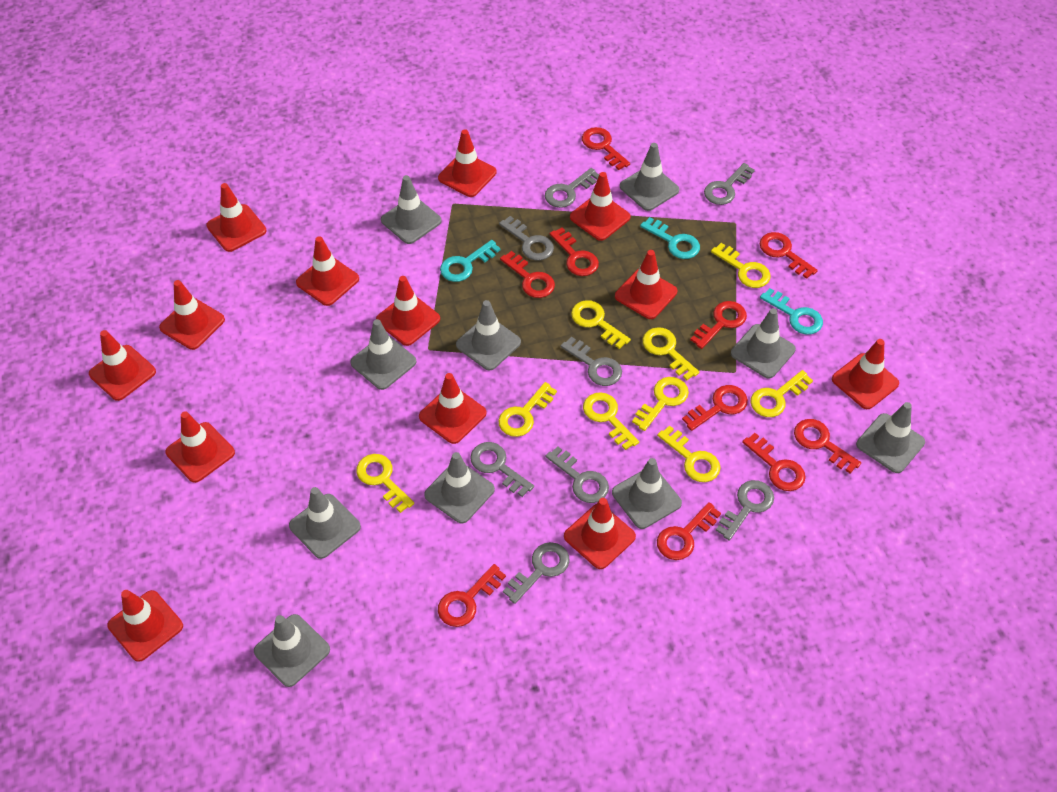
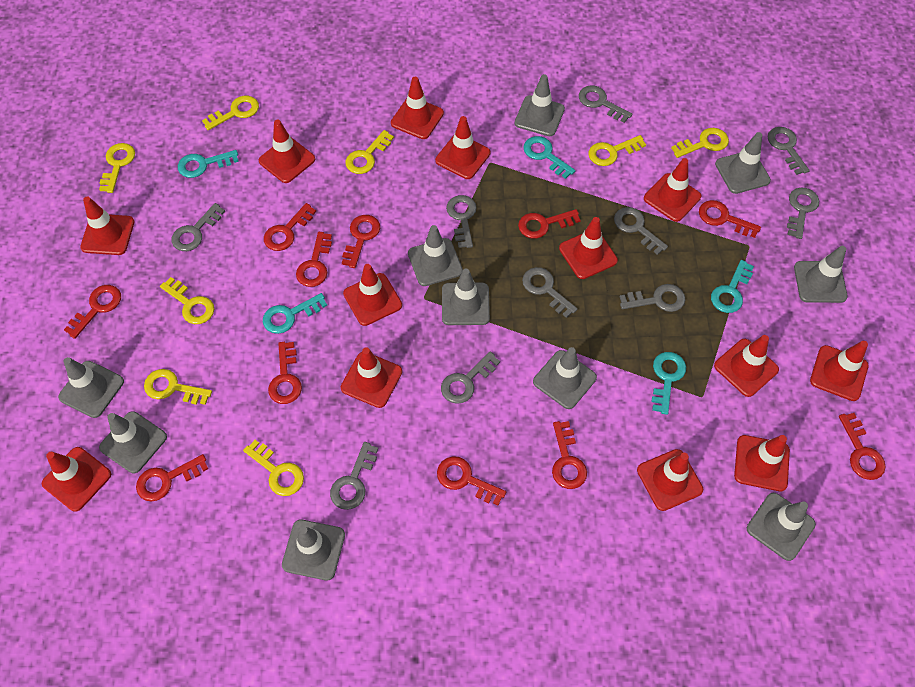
grey key: [470,442,534,497] [499,216,554,261] [503,542,569,604] [545,168,599,208] [546,446,609,503] [561,337,622,386] [704,163,755,205] [716,480,774,541] = 8 -> [172,203,225,251] [330,442,378,510] [441,351,500,404] [446,195,477,248] [522,267,577,318] [579,85,633,123] [614,207,668,255] [620,284,685,312] [768,127,810,175] [787,187,819,239] = 10
red key: [438,564,506,627] [500,251,555,298] [549,227,599,276] [582,127,630,170] [657,502,721,560] [682,385,748,431] [690,301,747,349] [742,433,806,491] [760,232,818,279] [794,419,861,473] = 10 -> [64,285,121,339] [136,454,208,501] [264,203,316,251] [268,342,302,404] [296,232,332,287] [342,215,380,268] [437,456,506,505] [518,209,581,239] [552,421,587,489] [699,200,761,238] [839,413,886,480] = 11
turquoise key: [440,240,501,282] [640,217,700,259] [760,288,823,335] = 3 -> [178,150,239,178] [263,293,327,334] [523,136,575,179] [651,352,686,415] [711,260,754,313] = 5
yellow key: [356,454,414,513] [498,382,557,437] [571,300,631,349] [583,392,639,450] [632,377,689,431] [642,327,699,380] [657,425,721,482] [711,243,771,288] [751,370,813,417] = 9 -> [99,143,135,193] [144,369,212,405] [160,277,214,324] [202,96,259,130] [243,440,304,496] [345,130,394,174] [588,135,646,166] [671,128,729,158] = 8

